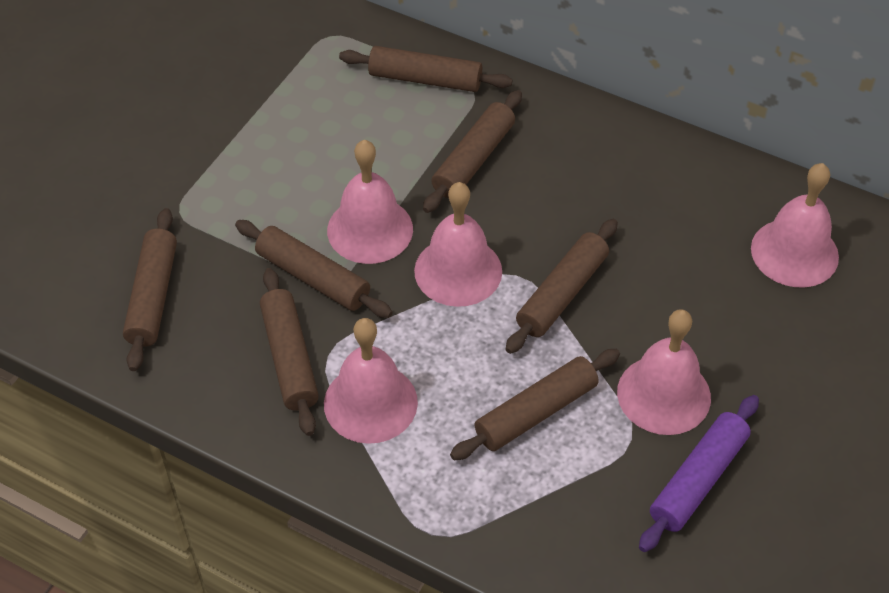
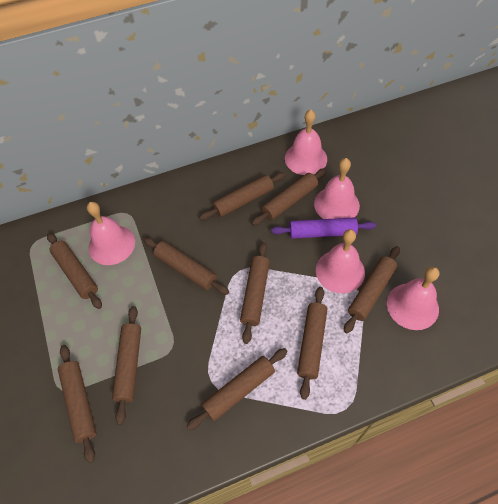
brown rolling pin: [123,208,177,371] [235,220,392,318] [260,268,319,436] [339,46,513,92] [423,90,522,213] [450,349,620,460] [505,219,618,354] = 7 -> [47,233,102,309] [58,345,96,463] [112,306,141,425] [143,237,229,295] [187,348,287,430] [199,172,286,220] [240,242,270,344] [252,168,327,226] [297,287,327,400] [344,246,400,333] = 10

